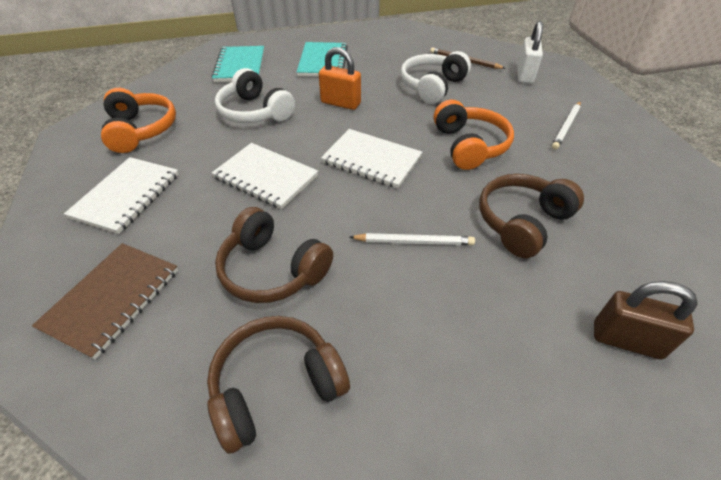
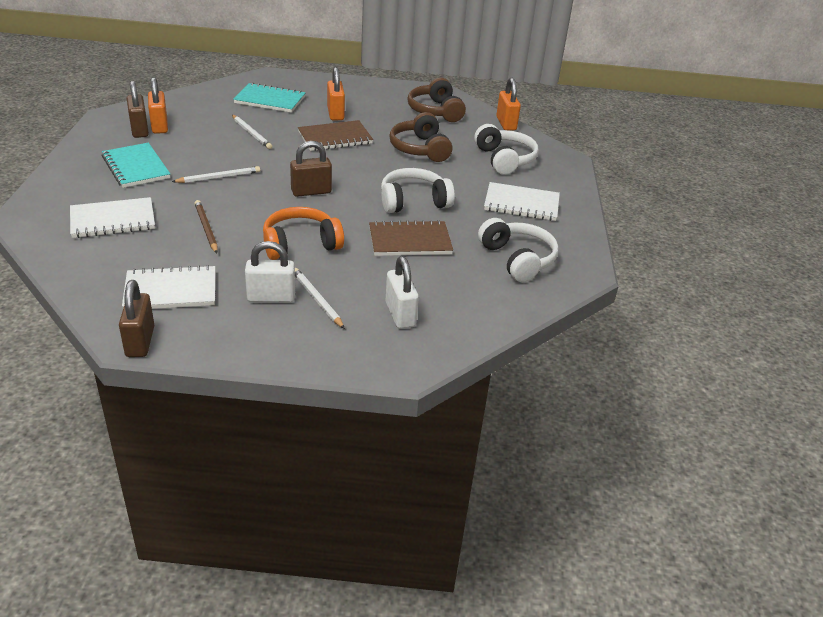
brown headphones: [207,316,350,454] [215,207,333,303] [479,174,584,258] = 3 -> [389,112,452,162] [407,78,466,122] = 2
brown notebook: [32,243,178,360] = 1 -> [298,120,373,151] [369,220,453,256] = 2
brown padlock: [594,281,698,359] = 1 -> [119,280,154,357] [127,80,149,138] [290,141,332,197] = 3
orange headphones: [101,88,176,153] [434,100,514,170] = 2 -> [263,207,344,260] = 1
orange padlock: [319,47,361,110] = 1 -> [148,77,168,134] [327,67,345,120] [496,78,521,130] = 3
white headphones: [215,68,295,123] [400,51,471,104] = 2 -> [381,168,455,213] [474,124,538,175] [478,218,559,282] = 3
white padlock: [517,21,543,84] = 1 -> [245,241,295,303] [385,256,419,329] = 2
white pencil: [349,233,475,245] [552,102,581,150] = 2 -> [172,166,260,183] [232,115,272,149] [295,268,345,329] = 3

